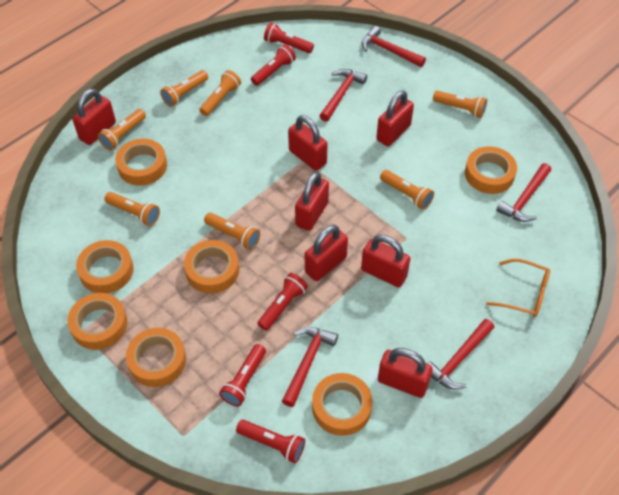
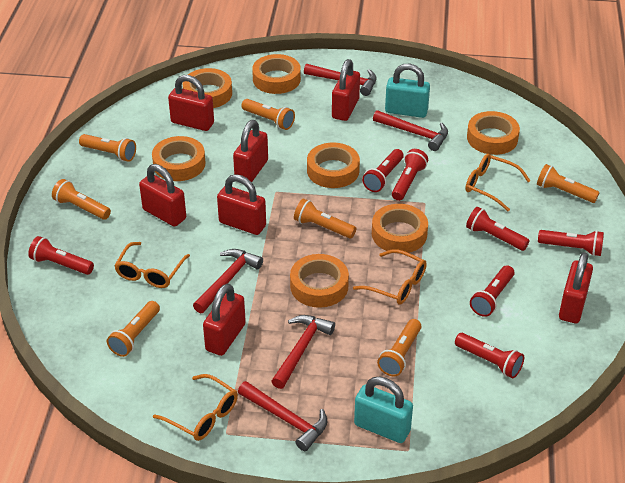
orange glasses: [486,259,550,317] = 1 -> [114,242,190,288] [153,374,238,441] [353,249,427,304] [465,154,530,212] = 4
red flashlight: [219,344,266,407] [236,420,305,463] [251,44,296,86] [257,273,308,331] [264,22,314,53] = 5 -> [28,236,94,275] [362,149,404,192] [392,149,428,201] [455,333,524,378] [466,207,530,251] [470,265,514,317] [538,230,604,256] = 7
turquoise padlock: none = 0 -> [354,377,413,443] [385,64,430,118] = 2

